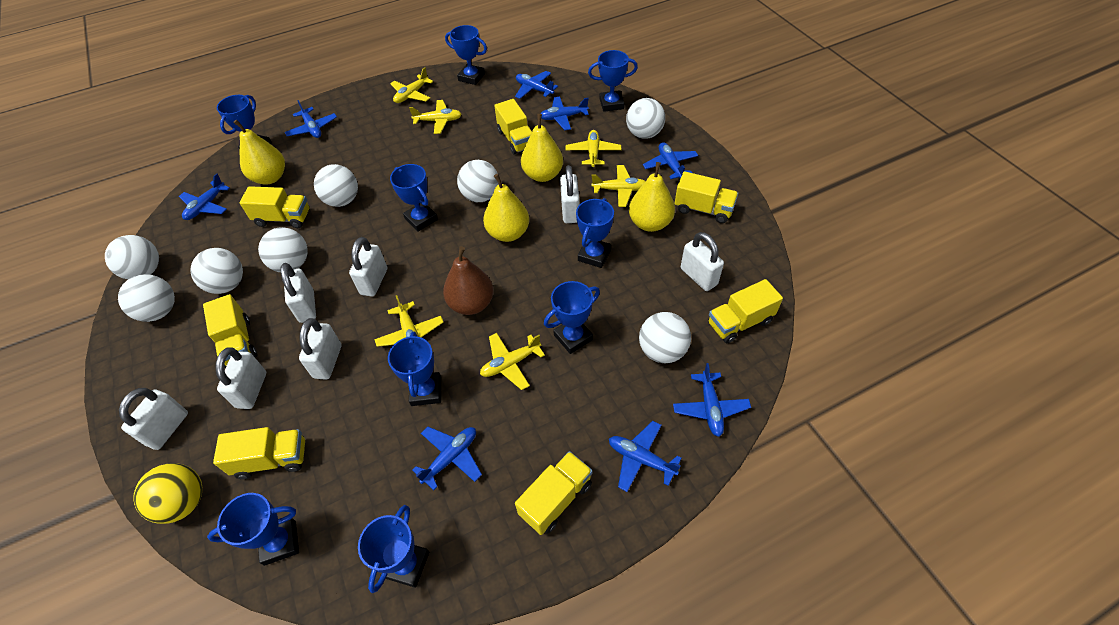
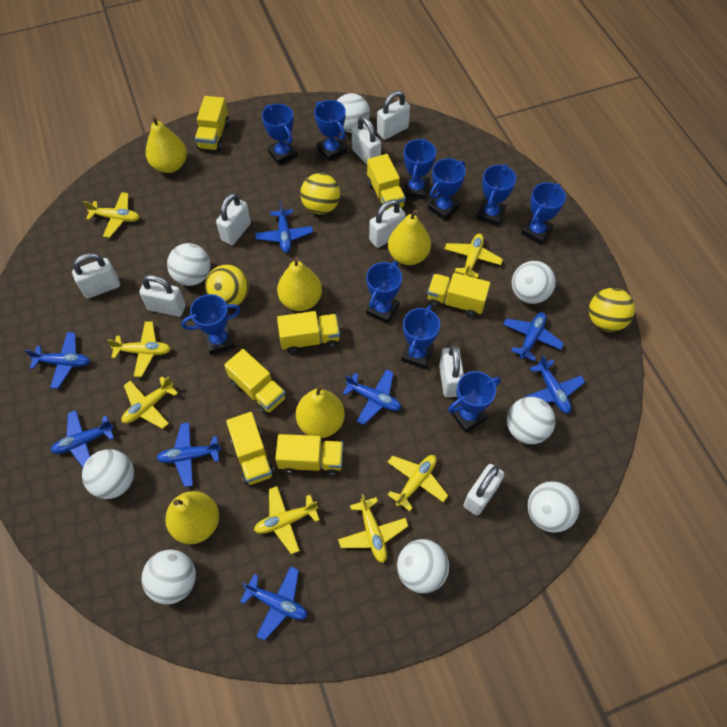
blue trophy: [207,493,299,566] [217,95,272,149] [358,505,429,593] [388,332,441,406] [390,164,438,232] [445,25,487,85] [544,281,600,354] [576,198,614,268] [588,50,638,112] = 9 -> [181,294,241,355] [262,104,297,165] [314,100,347,161] [366,261,402,324] [401,305,440,369] [403,138,436,200] [428,158,466,220] [448,371,501,433] [476,164,516,226] [521,182,566,244] = 10
brown pear: [443,246,494,315] = 1 -> none = 0
white padlock: [119,388,188,450] [215,347,266,409] [280,263,316,323] [299,318,341,380] [349,237,387,296] [560,165,579,223] [681,232,724,291] = 7 -> [72,253,120,299] [139,275,186,317] [216,193,251,245] [352,116,381,165] [369,200,406,248] [377,91,410,140] [439,345,464,398] [464,464,505,516] = 8
yellow ball: [133,463,202,524] = 1 -> [205,265,249,305] [300,173,340,214] [589,288,635,332] = 3
yellow pear: [233,120,285,184] [483,174,529,242] [521,114,563,182] [629,162,675,232] = 4 -> [146,115,187,173] [165,491,219,544] [277,257,322,311] [296,384,345,438] [388,209,431,265] = 5
yellow plane: [374,295,444,347] [390,67,433,103] [409,100,462,134] [480,333,545,390] [565,130,621,168] [591,165,646,207] = 6 -> [84,192,140,238] [107,321,171,377] [121,376,178,429] [254,486,320,554] [338,494,408,563] [387,455,448,511] [445,234,503,278] = 7

